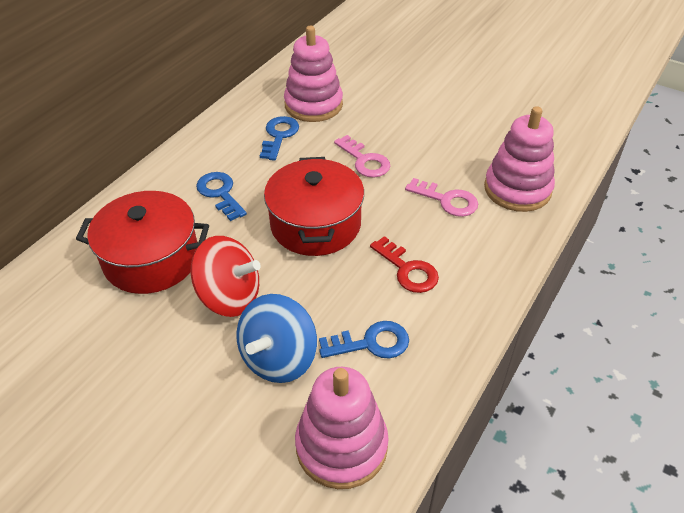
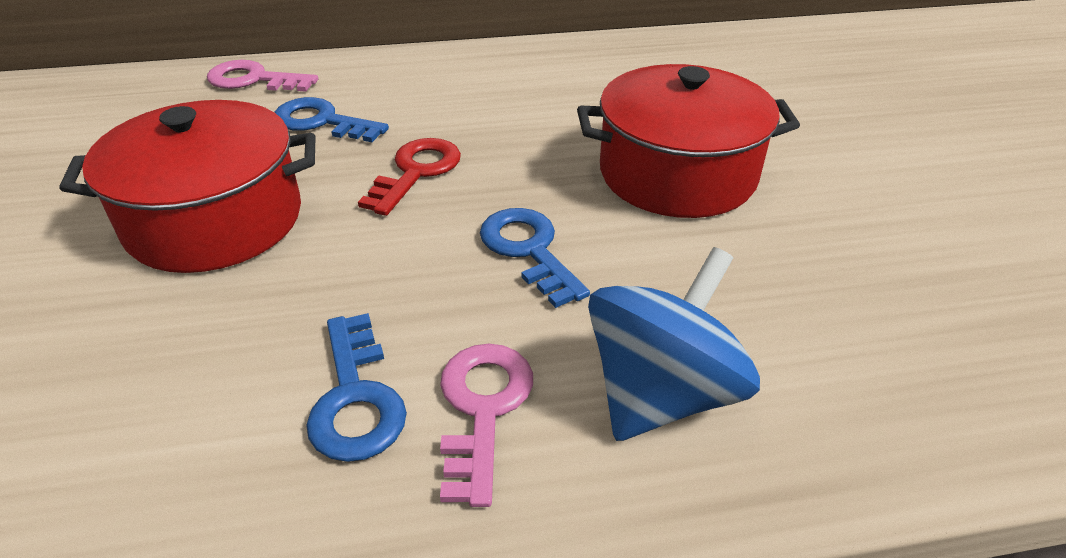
pink stacking toy: [284,26,343,122] [295,367,389,489] [484,106,555,212] = 3 -> none = 0
red spinning top: [191,236,261,317] = 1 -> none = 0

